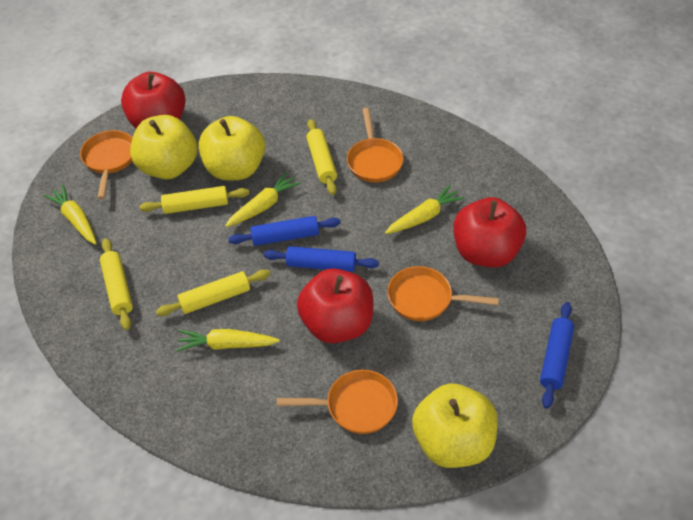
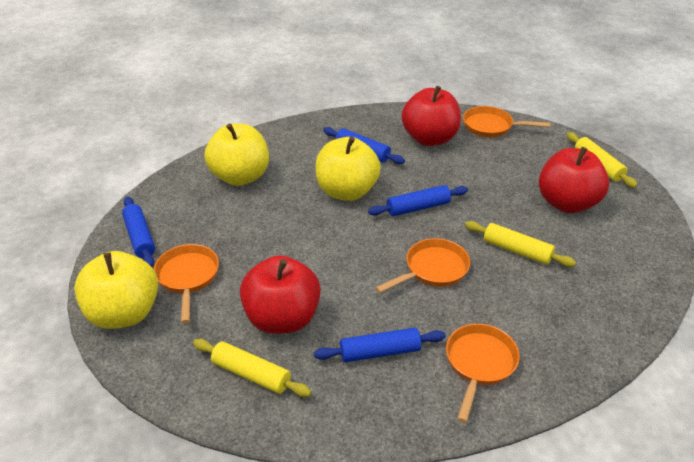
blue rolling pin: [228,216,340,246] [264,246,379,272] [540,302,574,409] = 3 -> [122,196,155,267] [314,328,446,362] [323,127,405,164] [368,185,468,216] = 4
yellow carrot: [43,185,97,245] [176,329,280,352] [225,172,301,227] [385,185,464,234] = 4 -> none = 0
yellow rolling pin: [100,238,133,330] [139,186,249,214] [156,269,270,316] [306,119,337,195] = 4 -> [193,339,312,397] [465,221,576,267] [567,132,638,188] = 3

